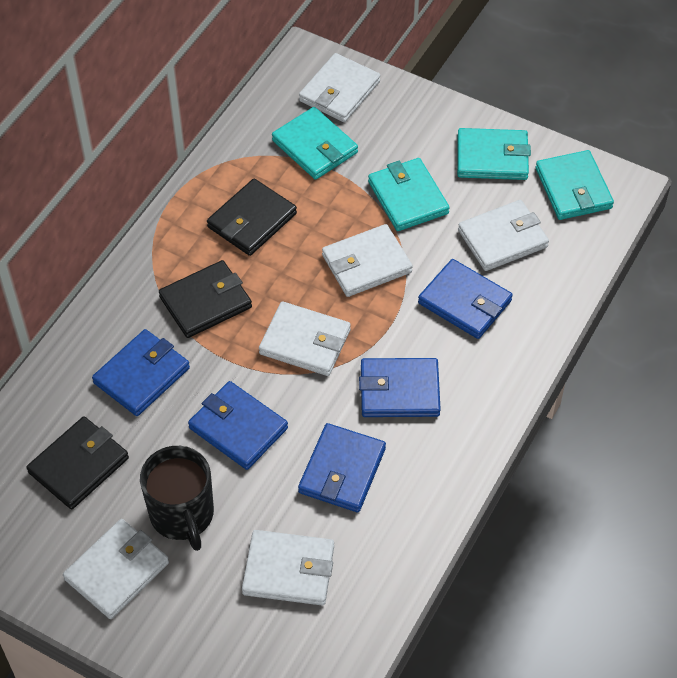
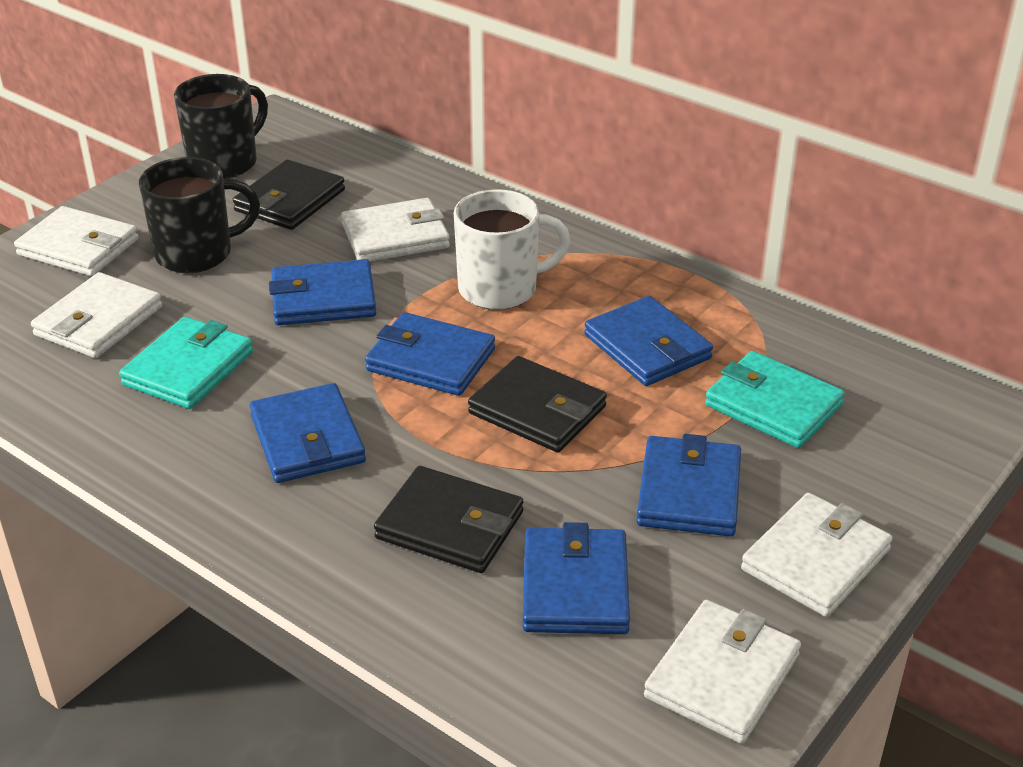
black mug: [140,446,214,551] = 1 -> [139,157,260,273] [174,74,268,179] = 2
blue wallet: [92,329,190,416] [188,381,288,470] [298,423,386,512] [359,358,441,417] [418,259,513,339] = 5 -> [250,383,366,483] [269,259,376,325] [365,312,495,396] [523,522,630,634] [584,296,713,386] [637,434,741,536] = 6
turquoise wallet: [272,107,358,180] [368,158,450,231] [457,128,531,180] [536,150,614,220] = 4 -> [119,317,253,409] [705,351,845,448] = 2
white mug: none = 0 -> [454,189,571,310] = 1
white wallet: [63,519,169,619] [242,530,334,605] [259,301,351,376] [299,53,380,122] [322,224,413,297] [458,200,549,271] = 6 -> [14,206,139,276] [31,272,162,358] [341,198,450,262] [644,600,801,744] [741,493,893,617] = 5

